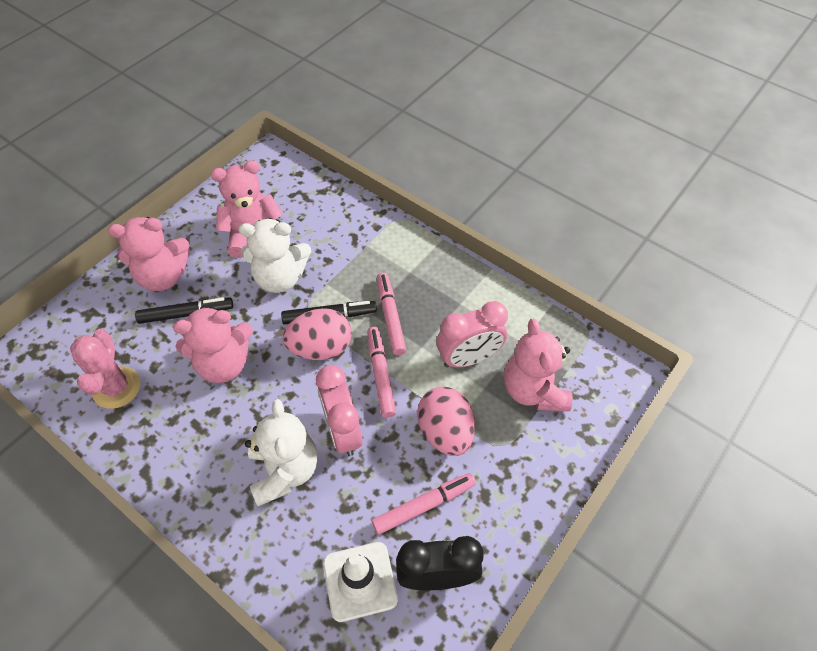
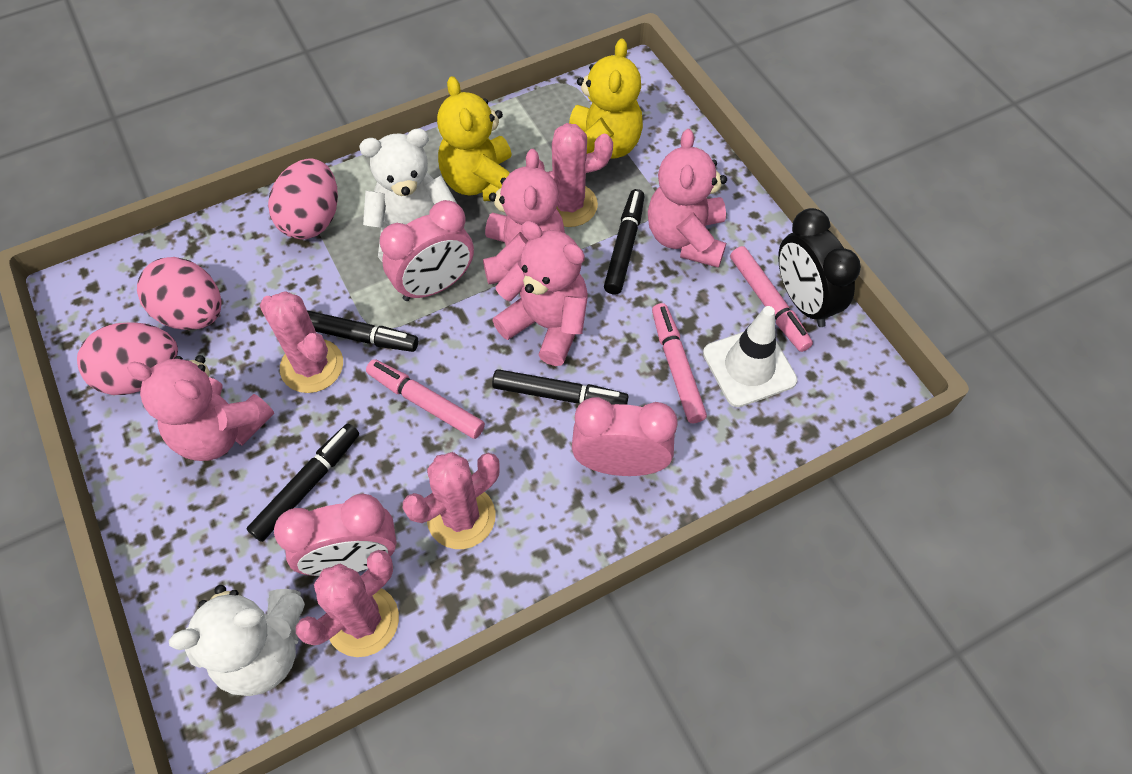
black marker: [135,297,233,324] [281,301,377,324] = 2 -> [247,423,359,542] [307,310,418,352] [492,369,628,405] [604,189,645,295] = 4
pink cactus: [70,329,140,409] = 1 -> [260,291,343,393] [296,550,399,657] [403,452,500,549] [538,123,613,227] = 4
pink clock: [316,365,363,456] [437,301,508,368] = 2 -> [274,493,397,576] [380,200,474,301] [572,397,678,476] = 3
pink egg: [283,308,352,360] [417,386,475,456] = 2 -> [77,322,178,395] [137,257,222,330] [268,158,338,240] = 3
yellow teddy bear: none = 0 -> [437,76,512,201] [569,39,643,158] = 2

